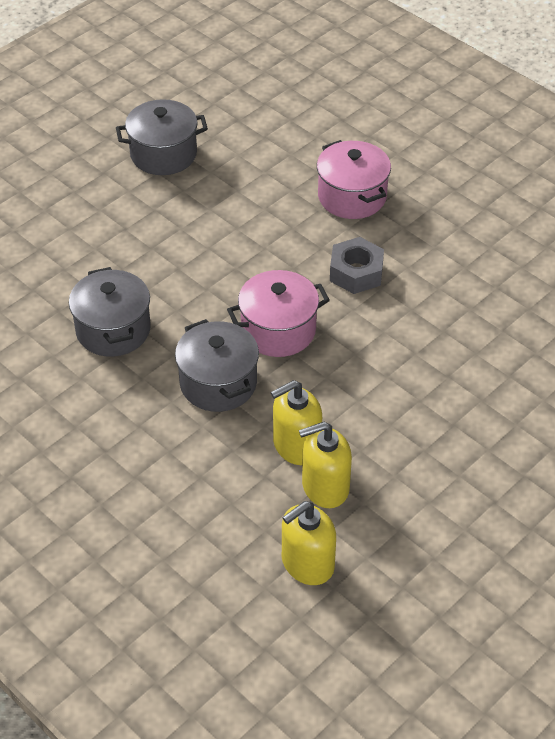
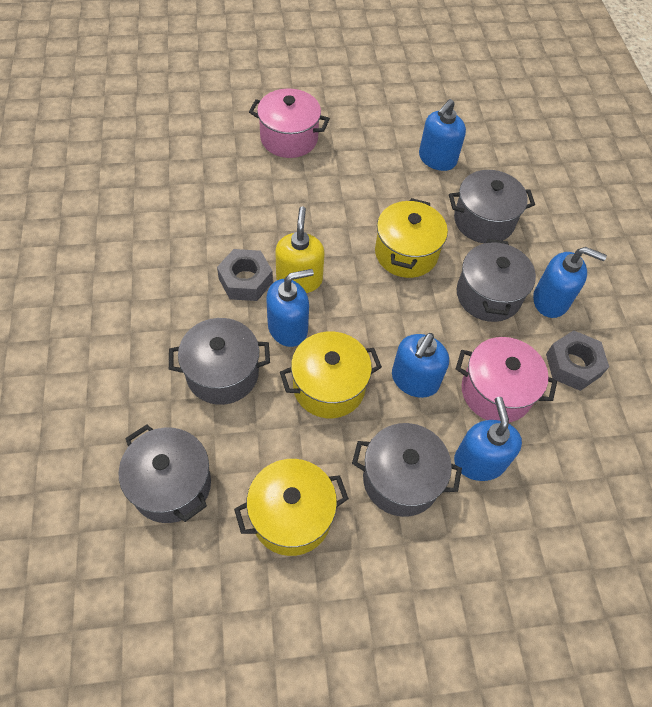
blue soap dispenser: none = 0 -> [266,269,314,347] [392,333,449,398] [419,99,466,171] [454,397,522,481] [533,247,607,318] = 5
grey nut: [330,237,384,294] = 1 -> [217,249,273,301] [546,330,609,391] = 2
grey pot: [69,267,151,357] [116,99,208,175] [175,319,259,412] = 3 -> [119,424,211,523] [169,318,270,405] [352,423,462,517] [449,170,535,243] [457,239,536,322] = 5
yellow pot: none = 0 -> [234,459,349,556] [280,331,382,418] [375,198,448,278] = 3
yellow soap dispenser: [271,380,322,465] [282,501,336,585] [299,422,352,508] = 3 -> [275,206,325,293] = 1

